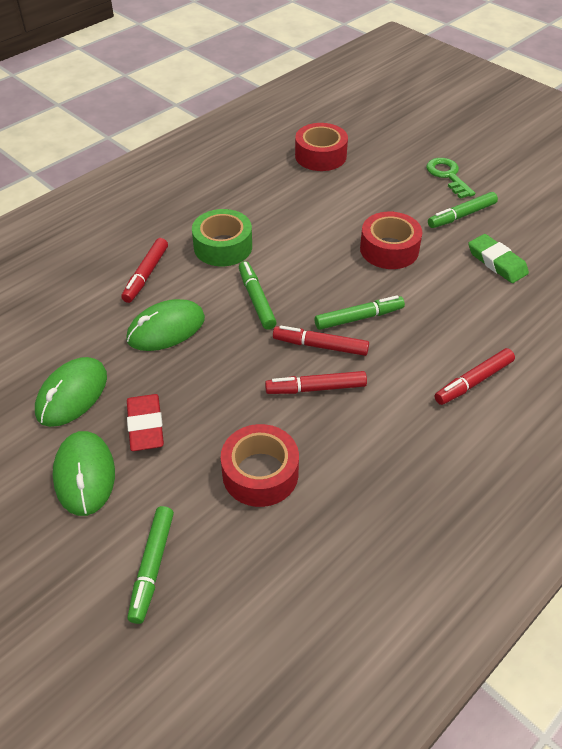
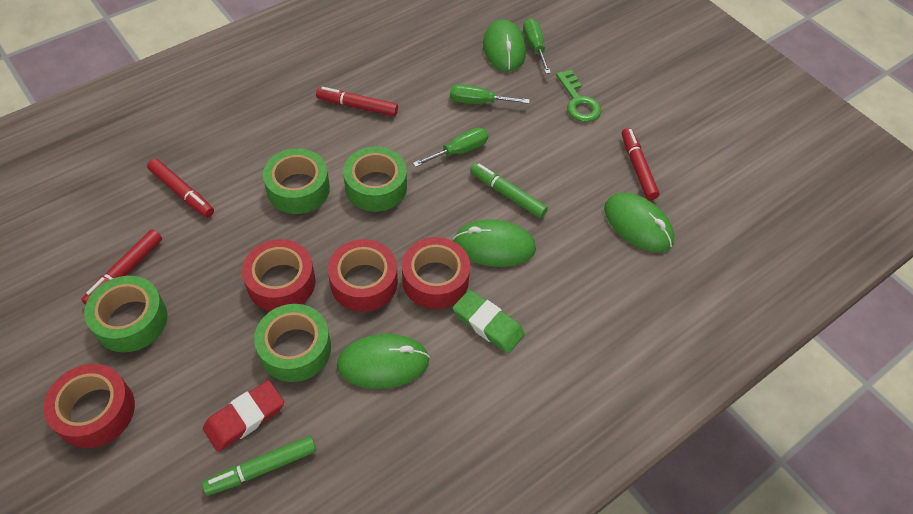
green marker: [127,506,174,624] [239,261,277,330] [315,295,405,330] [428,192,498,228] = 4 -> [202,436,316,496] [470,163,548,218] = 2
green mouse: [35,357,107,427] [53,431,115,516] [126,299,205,351] = 3 -> [337,334,430,389] [453,219,536,267] [483,19,526,72] [604,192,674,252] = 4
green screwdriver: none = 0 -> [413,128,488,167] [450,84,530,104] [523,18,551,74] = 3
green tape: [192,209,252,266] = 1 -> [84,276,168,352] [254,304,331,382] [263,148,330,214] [343,147,407,212] = 4
red tape: [221,424,299,507] [295,123,348,171] [360,212,423,269] = 3 -> [43,364,135,448] [242,239,315,311] [328,239,398,312] [402,237,470,309] = 4

